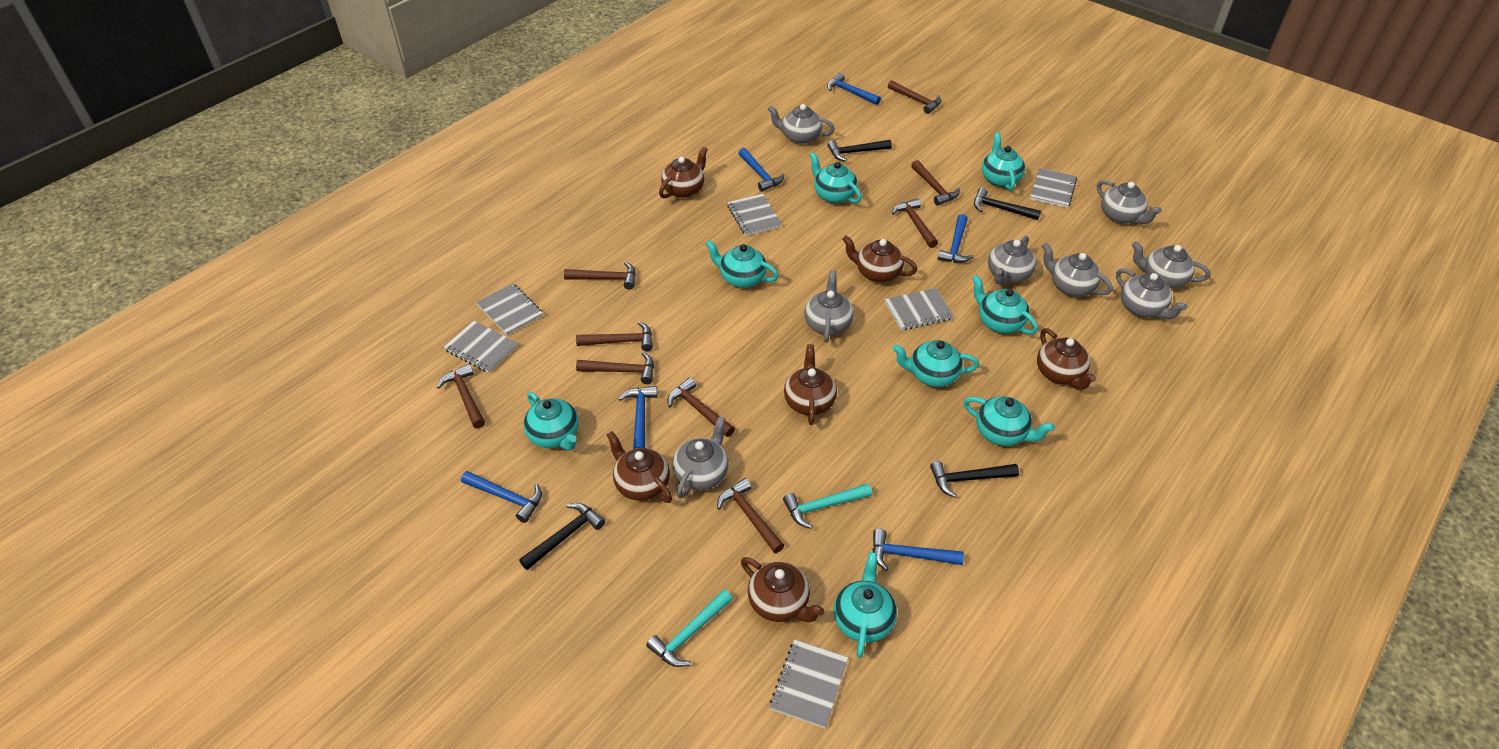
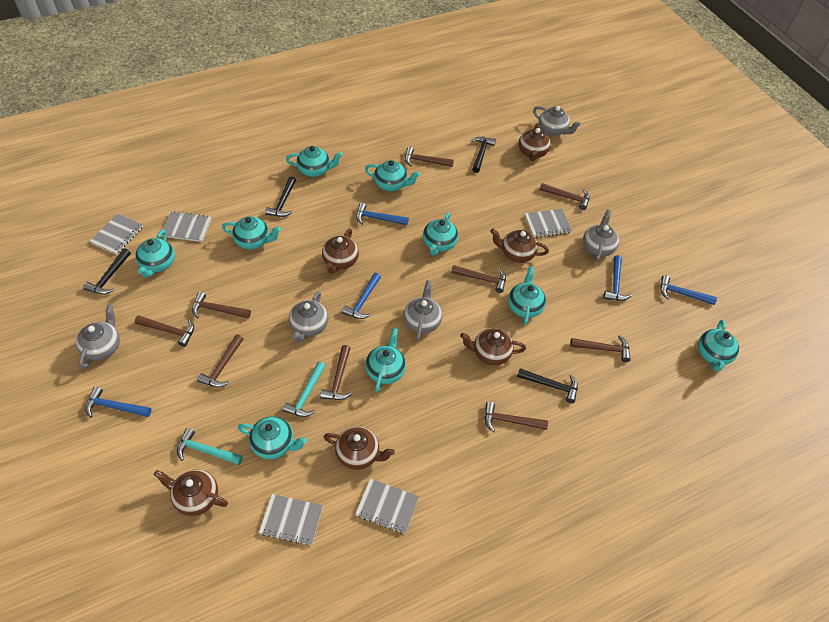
blue hammer: [461,471,542,523] [618,386,658,449] [738,148,784,192] [827,73,881,105] [872,529,964,571] [938,214,973,263] = 6 -> [85,387,151,418] [341,273,381,319] [356,203,409,225] [603,255,632,301] [660,275,717,305] = 5
grey notebook: [444,321,518,373] [476,283,543,335] [727,194,782,236] [770,640,848,728] [885,288,954,331] [1030,168,1077,208] = 6 -> [90,213,143,255] [161,211,211,242] [259,494,323,546] [355,479,419,534] [525,209,572,238] = 5
grey teapot: [672,416,729,498] [768,104,834,144] [804,271,854,343] [988,236,1036,285] [1042,243,1113,297] [1097,180,1162,224] [1116,268,1187,319] [1132,241,1210,289] = 8 -> [76,304,120,368] [289,291,328,342] [404,280,442,341] [533,106,581,136] [583,210,619,262] = 5
turquoise teapot: [523,392,579,451] [705,240,779,288] [809,152,862,204] [834,552,897,658] [893,340,979,387] [964,396,1055,446] [972,275,1038,335] [982,132,1025,191] = 8 -> [135,230,175,278] [222,216,281,250] [238,416,307,459] [286,146,343,177] [365,160,420,191] [365,328,406,393] [423,212,458,256] [508,266,546,325] [698,320,739,371] = 9

